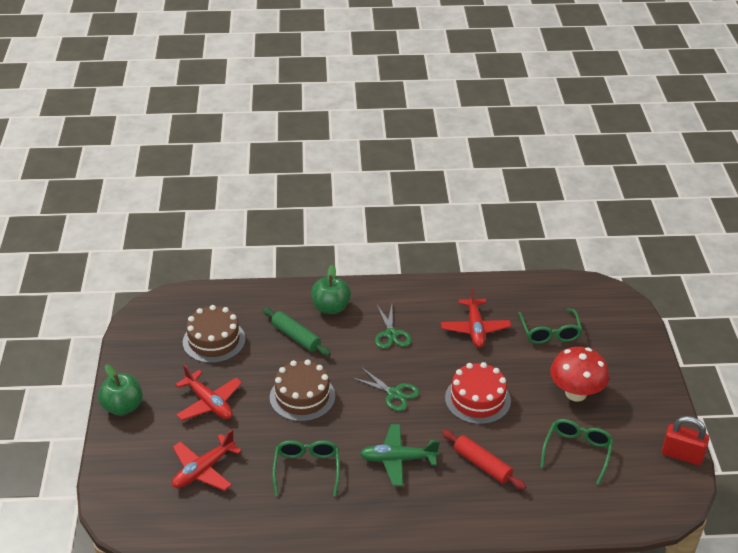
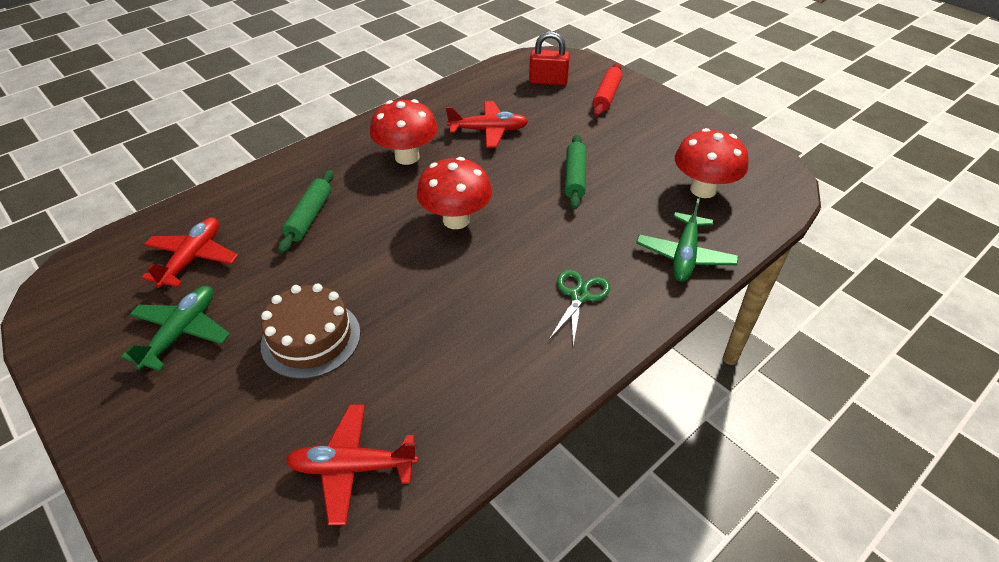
brown cake: [183,305,246,363] [270,359,335,422] = 2 -> [261,283,360,379] = 1
green apple: [98,364,143,416] [311,265,351,314] = 2 -> none = 0
green glasses: [272,440,340,496] [518,308,582,344] [540,419,614,484] = 3 -> none = 0
green plane: [360,424,440,486] = 1 -> [121,286,230,371] [636,198,739,282] = 2
green rolling pin: [262,307,331,356] = 1 -> [278,170,334,254] [565,134,586,210] = 2
green scissors: [351,367,419,411] [375,305,411,349] = 2 -> [549,270,610,346] = 1
red cake: [445,362,511,424] = 1 -> none = 0
red mushroom: [550,347,609,402] = 1 -> [370,99,438,165] [417,157,492,229] [675,128,749,198] = 3

